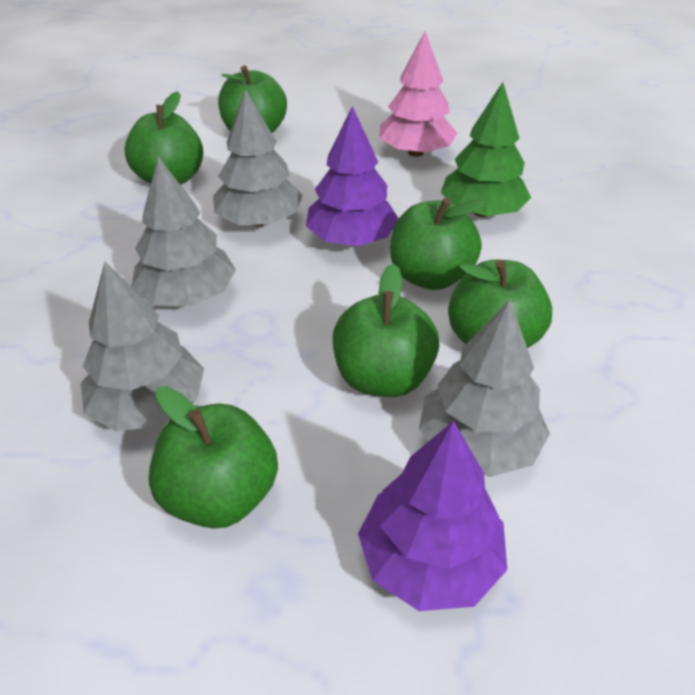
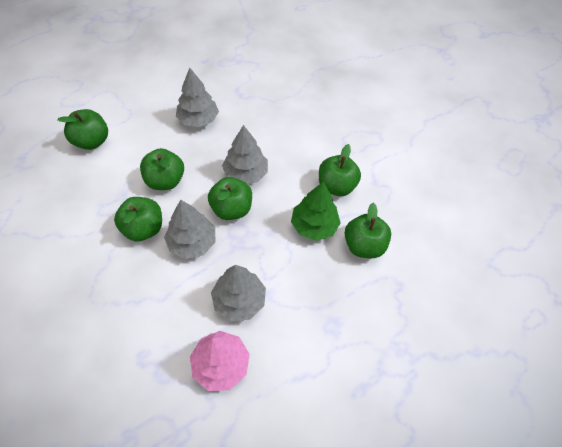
purple tree: [306,106,399,246] [358,421,507,611] = 2 -> none = 0

